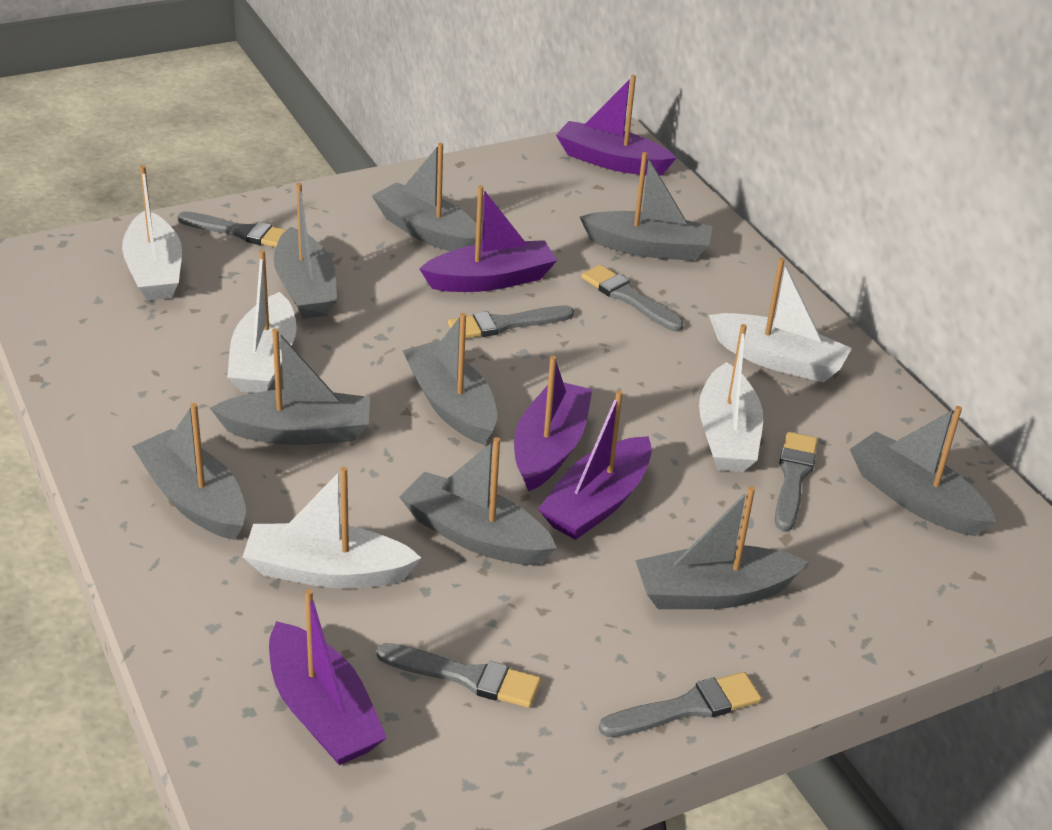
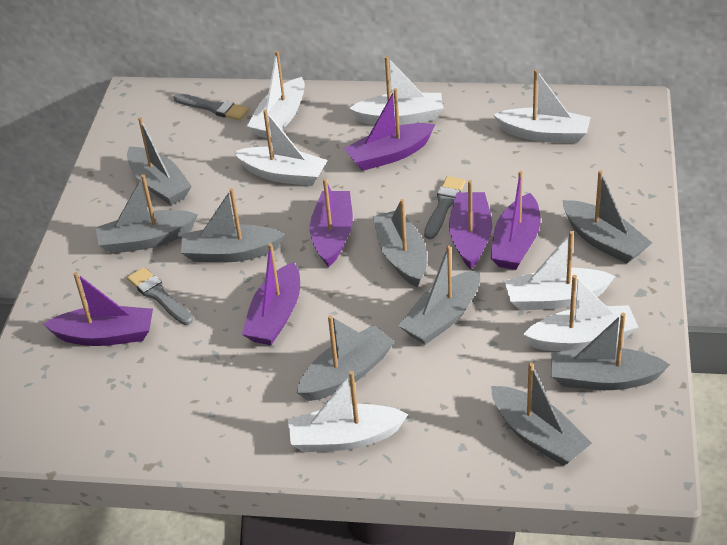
grey brush: [178,211,286,247] [377,643,541,708] [448,306,574,339] [581,265,683,331] [599,672,762,737] [775,432,818,531] = 6 -> [127,267,193,325] [173,93,249,120] [424,176,466,239] = 3
purple boat: [269,589,387,765] [419,185,557,292] [514,356,593,491] [538,390,652,540] [556,75,676,175] = 5 -> [43,272,153,346] [242,243,300,345] [310,179,353,267] [344,88,435,171] [449,180,492,269] [491,171,541,270] = 6
white boat: [122,165,182,301] [227,250,297,393] [243,467,421,588] [699,324,763,472] [709,258,852,383] = 5 -> [234,110,328,186] [247,51,305,140] [288,371,408,452] [349,56,443,126] [493,69,591,143] [504,231,615,311] [523,275,638,351] = 7

